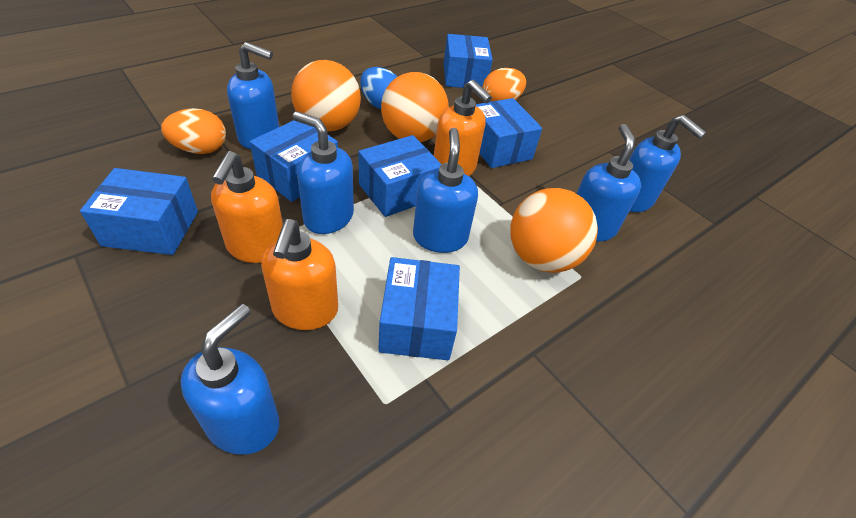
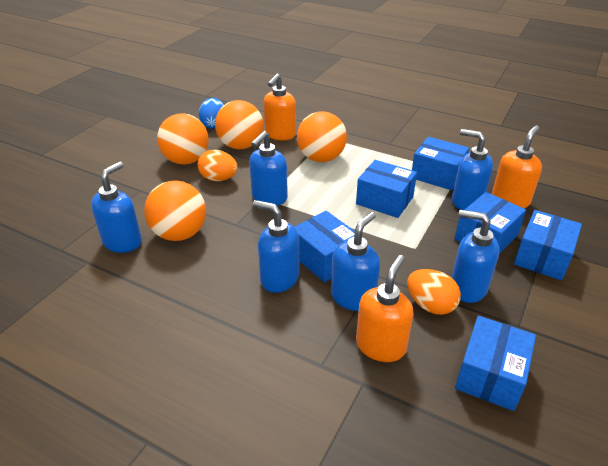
orange ball: [291,60,361,131] [381,72,449,142] [510,188,598,273] = 3 -> [144,181,206,241] [157,113,209,165] [215,100,264,149] [297,111,347,162] = 4

